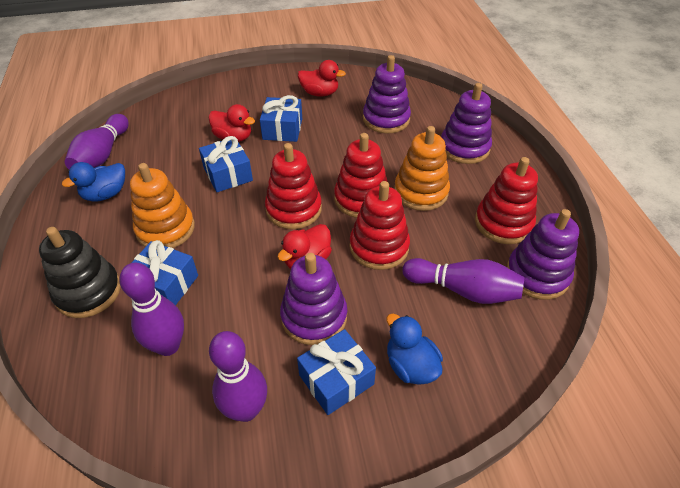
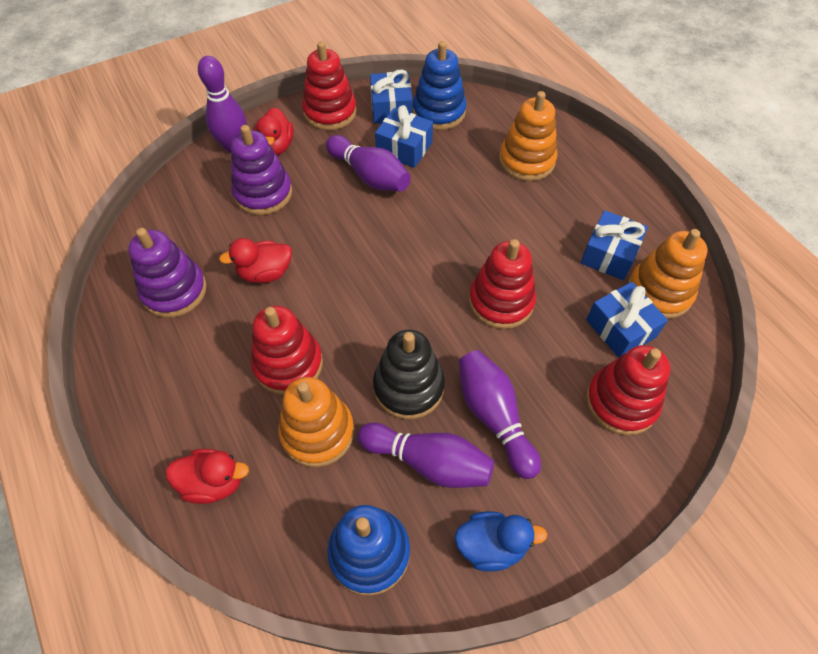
blue duck: [62,162,125,202] [386,314,443,385] = 2 -> [454,511,547,572] = 1
blue stacking toy: none = 0 -> [327,505,410,596] [413,41,466,130] = 2
orange stacking toy: [130,163,195,248] [394,126,450,211] = 2 -> [278,377,354,467] [499,91,557,181] [628,229,707,319] = 3
purple stacking toy: [280,253,347,345] [363,55,411,133] [441,83,492,164] [507,209,579,300] = 4 -> [128,228,207,318] [231,125,292,215] = 2

